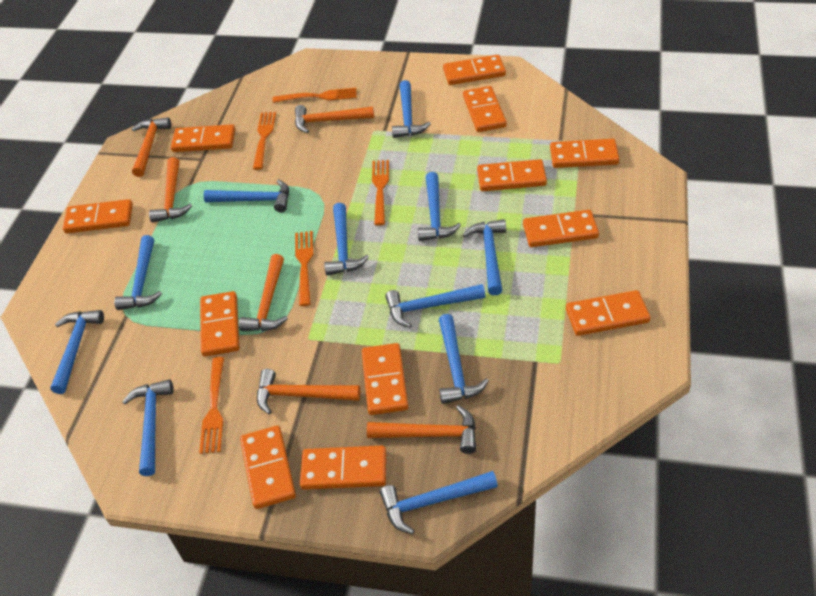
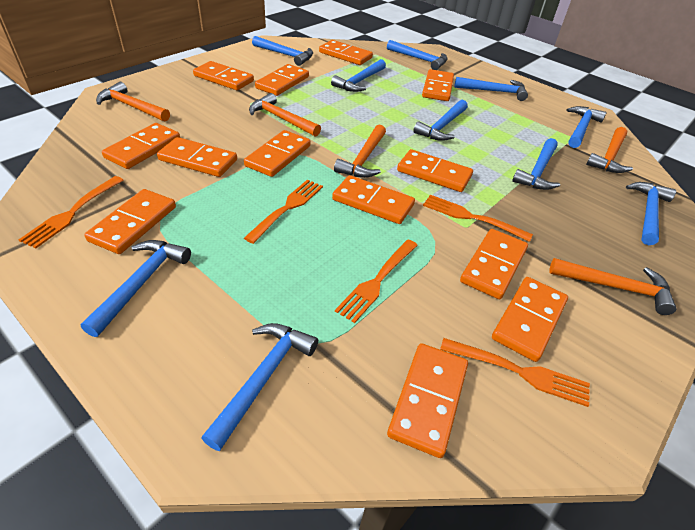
blue hammer: [50,310,104,394] [114,235,162,310] [122,379,173,476] [203,179,289,212] [324,203,369,275] [380,471,498,534] [385,284,485,328] [392,80,431,138] [418,172,461,241] [439,314,489,404] [463,219,506,295] = 11 -> [80,240,191,337] [202,323,318,451] [252,36,313,66] [331,59,386,92] [387,40,448,70] [413,100,468,141] [454,77,528,101] [512,138,560,190] [567,106,607,148] [626,182,676,245] = 10
orange domino: [63,199,133,233] [171,124,235,152] [200,291,239,357] [240,426,296,509] [300,446,386,490] [362,343,408,415] [443,55,506,85] [463,86,507,132] [477,159,547,191] [523,210,599,247] [550,139,619,168] [566,290,651,336] = 12 -> [84,189,176,254] [102,123,180,169] [157,137,237,177] [193,61,254,90] [244,130,310,177] [255,64,309,96] [319,40,373,65] [332,175,415,224] [387,343,468,458] [397,149,473,192] [422,69,454,101] [460,229,528,299] [492,277,568,362] = 13
orange hammer: [131,117,171,177] [149,157,192,222] [239,254,288,331] [257,369,360,414] [295,105,374,133] [367,405,476,454] = 6 -> [96,82,170,122] [249,93,321,137] [334,125,386,178] [549,258,676,315] [586,127,633,173] = 5

